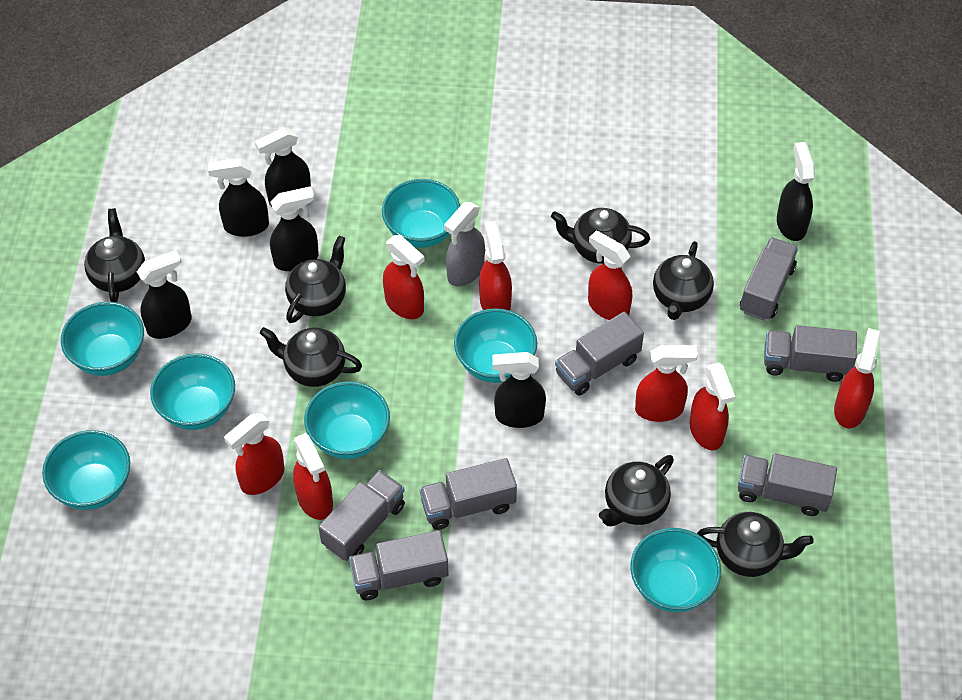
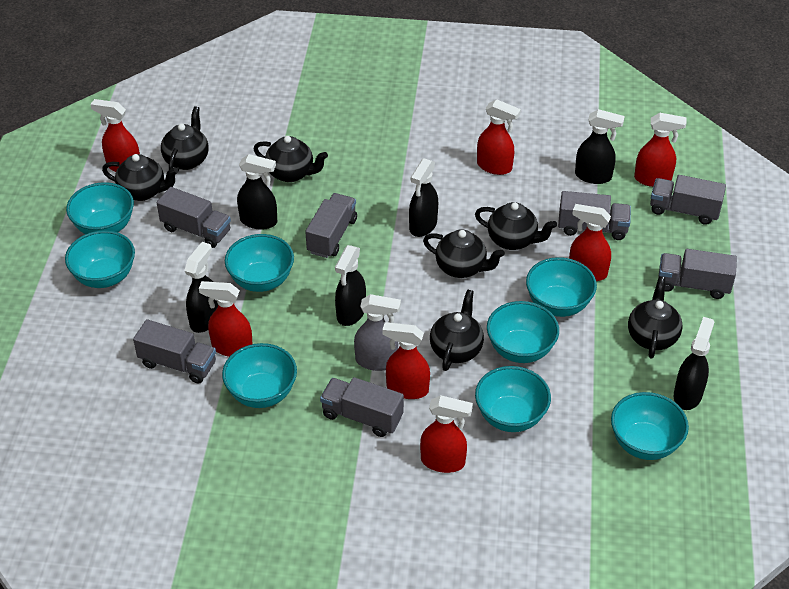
red spray bottle: [224,413,285,495] [293,433,333,520] [383,235,425,319] [479,221,512,311] [588,231,632,320] [635,345,698,422] [690,363,735,450] [834,328,881,428] = 8 -> [90,99,140,172] [199,281,253,357] [382,322,430,399] [420,395,473,473] [477,99,521,175] [569,204,611,281] [634,113,687,187] = 7
turquoise bowl: [42,430,130,510] [61,302,144,376] [150,354,235,430] [304,381,390,459] [382,179,460,248] [454,308,537,383] [630,528,721,612] = 7 -> [65,230,135,288] [66,182,134,234] [222,343,297,408] [225,234,294,292] [475,366,551,432] [487,301,559,363] [526,257,597,317] [611,392,689,460] = 8

